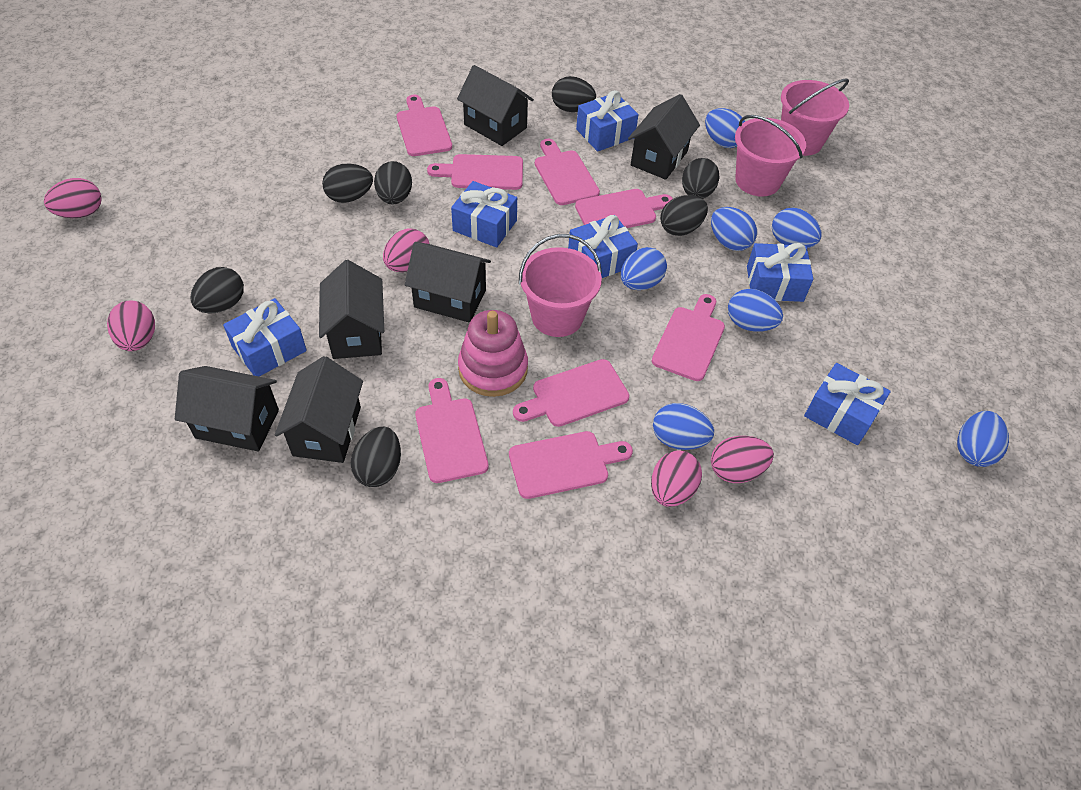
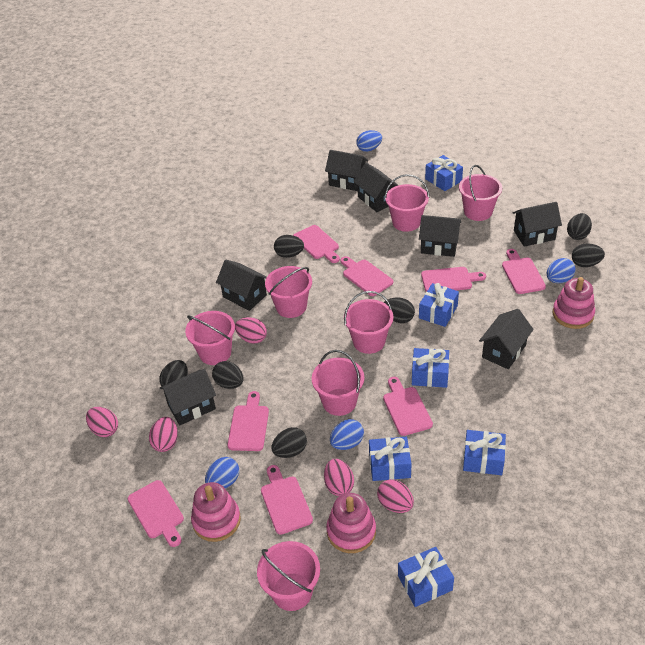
black house: [175,366,279,452] [275,356,363,463] [319,260,384,359] [405,242,491,323] [457,65,534,146] [628,94,700,180] = 6 -> [160,369,216,426] [216,260,267,311] [325,150,368,191] [354,163,398,212] [419,215,461,257] [479,309,534,369] [513,202,562,247] = 7
blue egg: [621,247,667,290] [653,403,714,450] [705,108,745,148] [711,207,757,251] [728,289,783,332] [772,208,821,248] [957,411,1009,467] = 7 -> [205,457,239,488] [330,419,364,450] [356,130,382,152] [547,258,576,283] = 4
pink bucket: [519,234,602,337] [735,115,806,197] [781,78,849,156] = 3 -> [185,311,235,365] [257,541,320,611] [265,266,312,318] [312,350,364,416] [344,291,393,354] [385,174,430,232] [459,165,502,221] = 7
pink stacking toy: [458,310,528,397] = 1 -> [191,482,241,542] [326,493,376,553] [553,277,595,329] = 3

